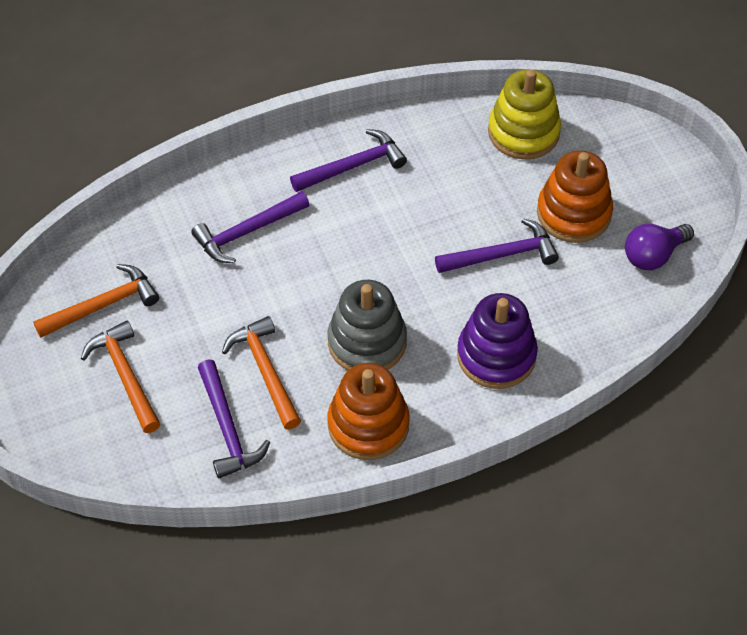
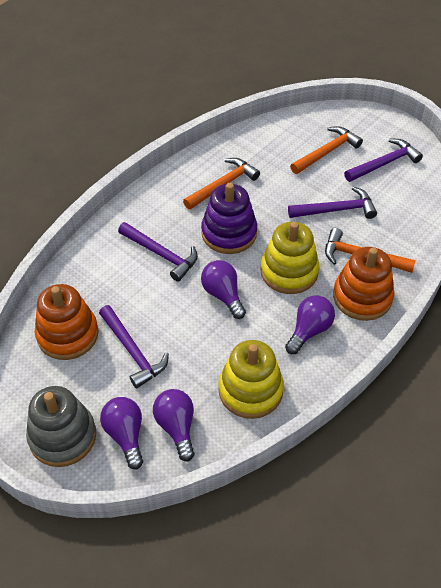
purple light bulb: [625,224,694,270] = 1 -> [100,397,143,469] [153,389,194,462] [201,260,246,319] [285,296,335,354] = 4
yellow stacking toy: [488,69,561,160] = 1 -> [219,340,284,419] [261,222,319,294] = 2

